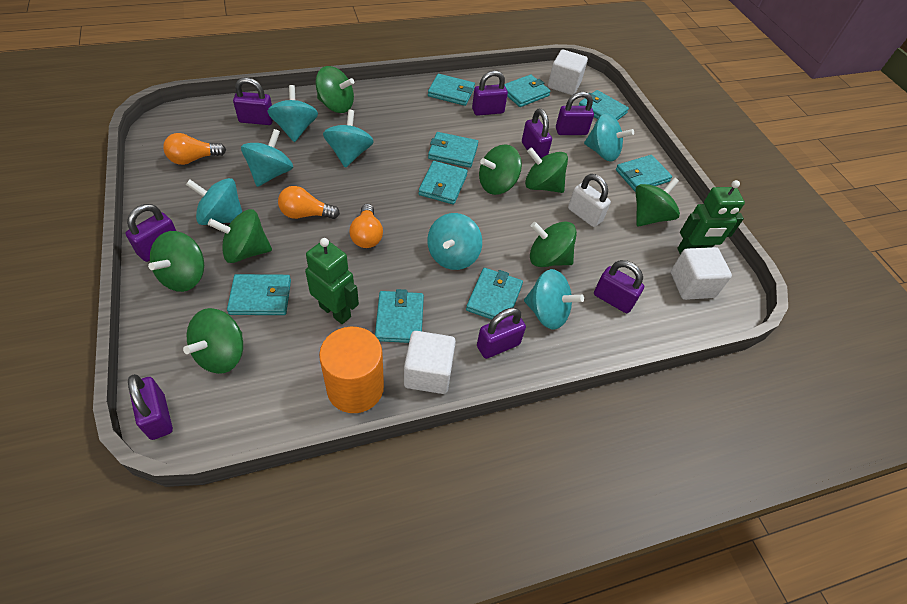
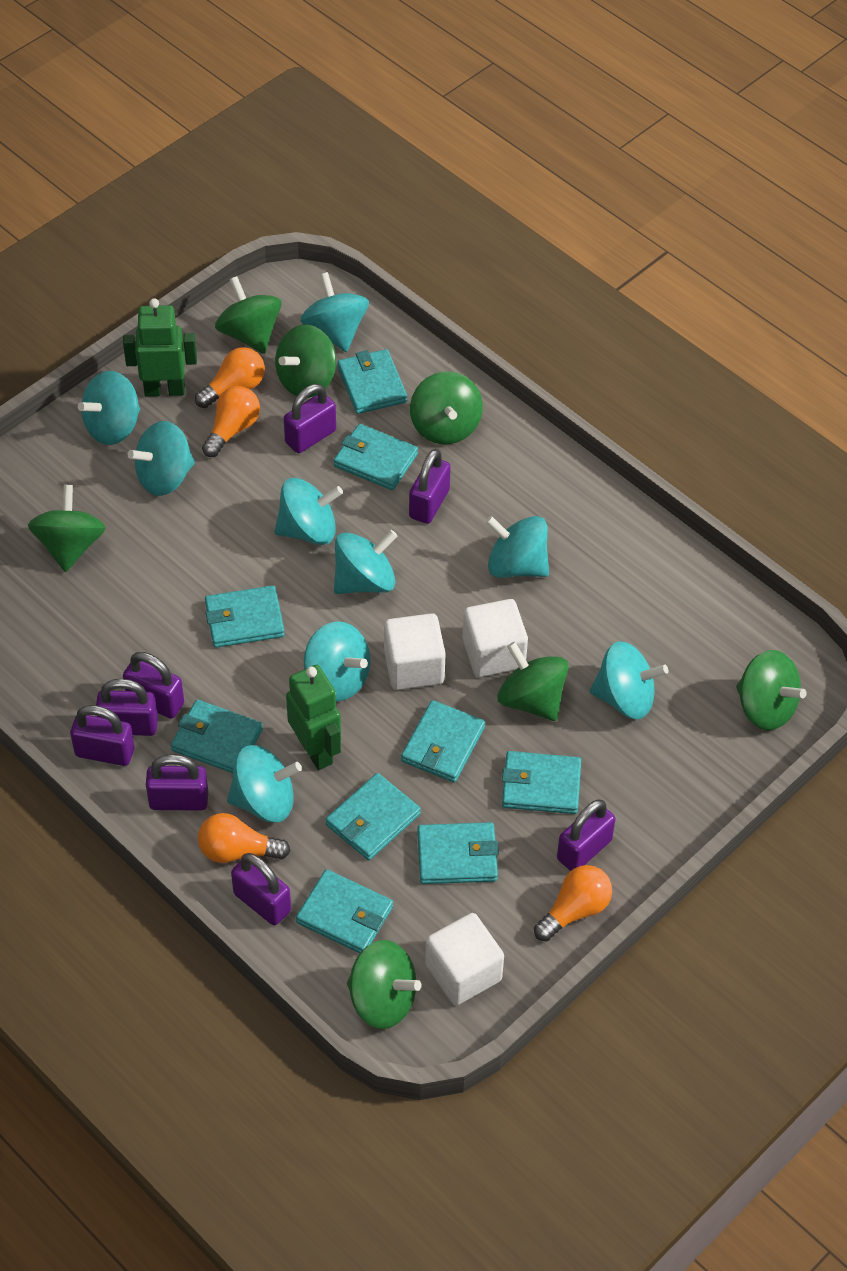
green spinning top: [148,231,204,292] [183,308,243,374] [208,209,272,263] [316,66,354,113] [479,144,522,195] [525,147,568,193] [530,221,577,267] [635,177,680,226] = 8 -> [28,485,106,572] [215,276,282,354] [275,325,336,398] [347,940,421,1029] [410,371,483,444] [498,642,569,721] [736,650,807,730] = 7
orange cylinder: [319,327,384,413] = 1 -> none = 0
orange light bulb: [163,133,226,165] [278,186,340,219] [349,204,383,248] = 3 -> [195,347,265,408] [198,813,290,863] [202,386,260,457] [534,865,612,941] = 4
turquoise spinning top: [186,178,242,225] [241,129,293,187] [267,85,318,142] [323,110,374,168] [427,213,482,270] [524,269,584,329] [584,113,634,161] = 7 -> [78,371,140,445] [128,421,195,496] [227,745,302,822] [274,478,343,545] [300,272,369,352] [304,621,370,702] [334,530,397,594] [485,516,549,578] [590,641,668,719] = 9
white padlock: [568,174,611,227] = 1 -> none = 0

